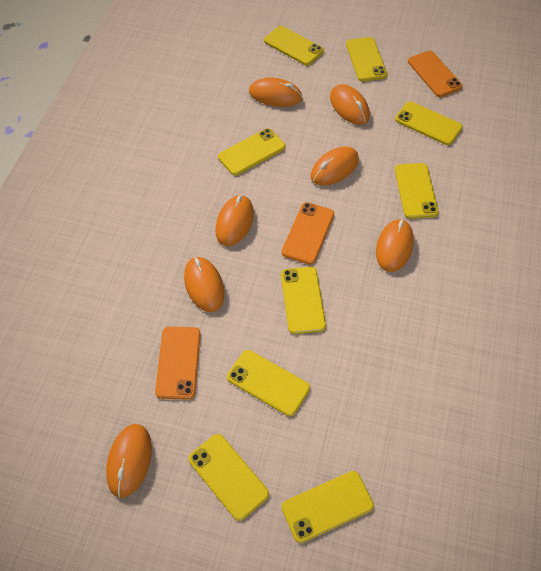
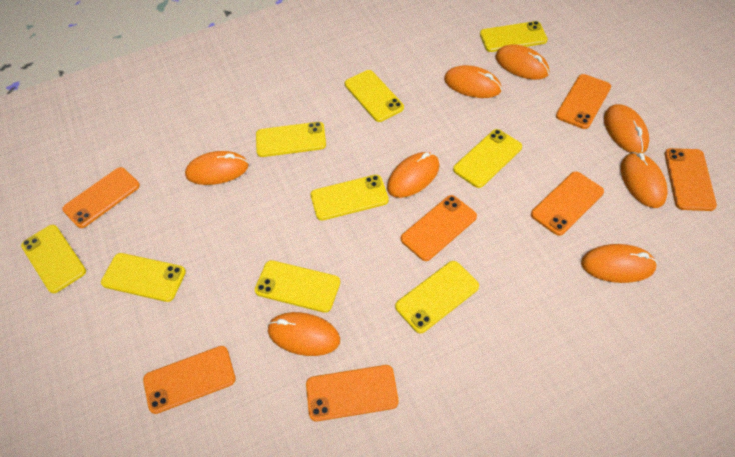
orange mouse: [106,424,152,498] [184,257,225,312] [215,195,254,246] [249,78,303,107] [310,146,359,186] [330,84,370,125] [376,219,414,272] = 7 -> [185,151,249,185] [268,312,340,356] [387,152,440,198] [444,65,502,98] [495,45,549,80] [581,244,657,283] [604,104,649,153] [621,152,668,208] = 8
orange phone: [155,327,201,400] [282,202,334,265] [408,51,463,97] = 3 -> [62,167,140,228] [143,346,236,414] [306,365,399,422] [401,195,477,261] [531,171,604,236] [556,74,611,129] [665,148,717,211] = 7

